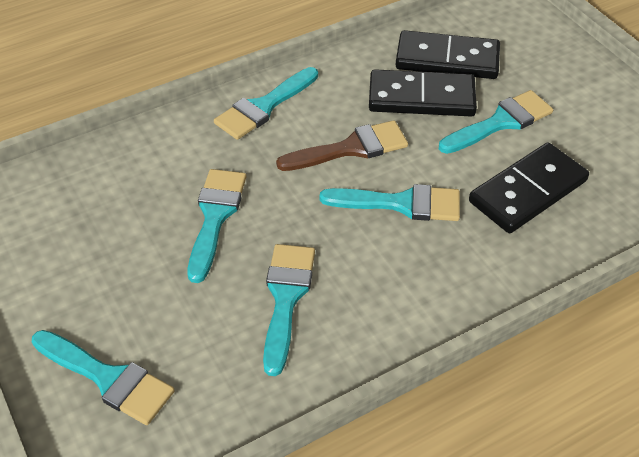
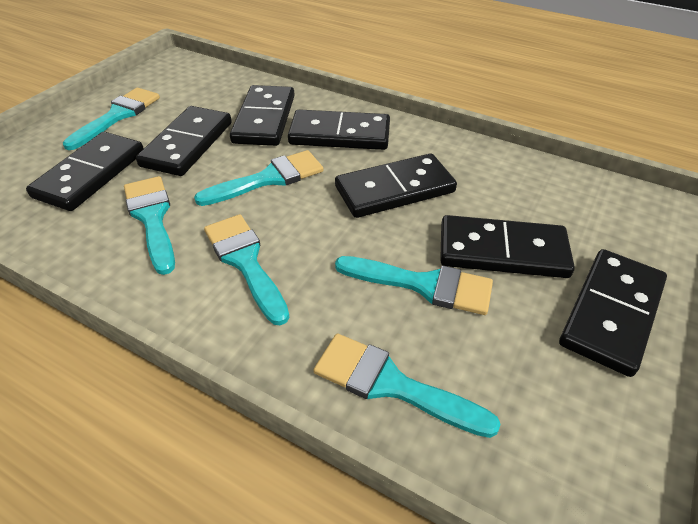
black domino: [369,69,477,117] [396,30,500,79] [469,142,589,233] = 3 -> [26,132,144,211] [136,106,232,176] [230,85,295,146] [288,109,390,150] [335,153,457,218] [440,215,575,278] [559,249,667,377] = 7
brown brush: [276,120,408,171] = 1 -> none = 0

